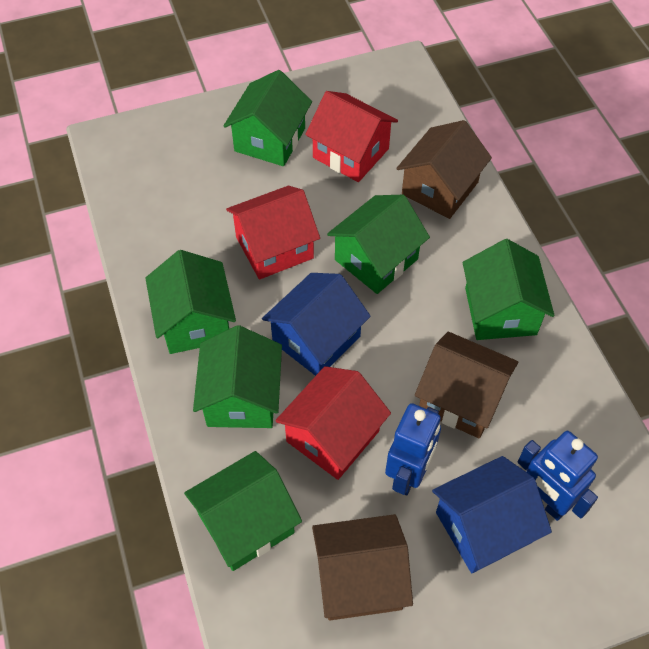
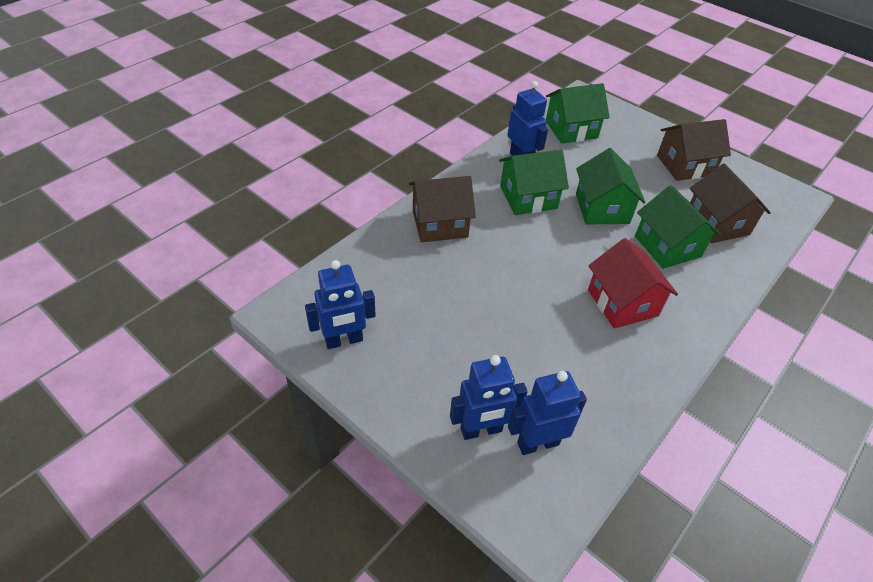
blue house: [262,273,371,376] [432,456,552,573] = 2 -> none = 0
blue robot: [385,403,441,495] [518,431,598,521] = 2 -> [305,260,376,349] [450,355,528,440] [507,81,548,156] [508,371,587,455] = 4
green house: [145,250,236,354] [184,451,302,571] [193,325,282,428] [223,70,312,166] [327,195,430,294] [463,239,554,340] = 6 -> [499,149,569,215] [546,83,610,144] [576,148,645,224] [635,185,721,269] = 4
red house: [226,186,320,280] [275,366,391,480] [305,91,398,182] = 3 -> [588,238,678,329] = 1

